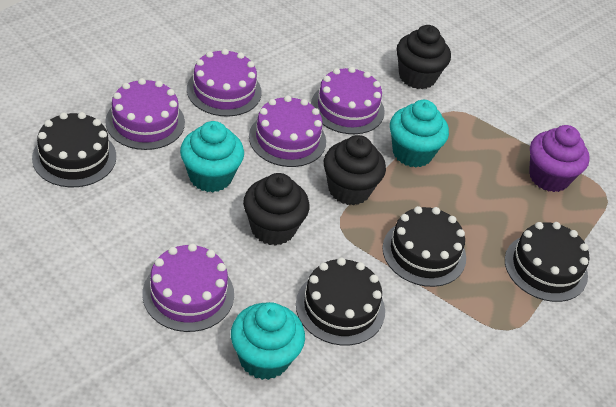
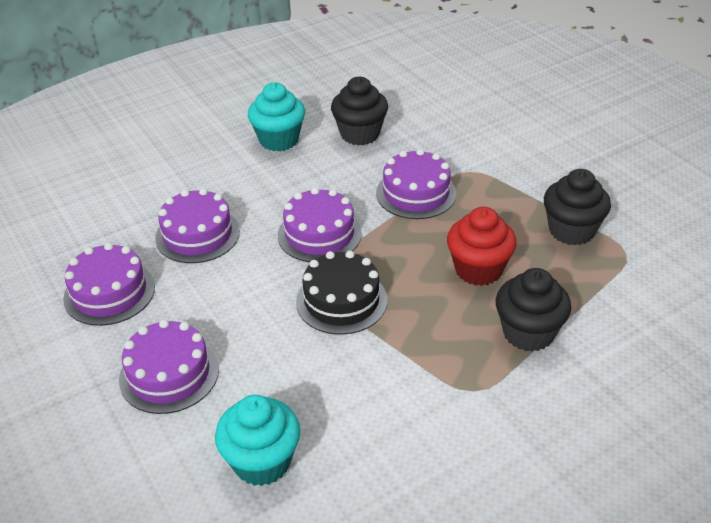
black cake: [32,112,116,187] [296,257,385,346] [382,206,466,287] [505,222,590,302] = 4 -> [296,251,387,335] = 1
purple cupcake: [529,125,590,192] = 1 -> none = 0
red cupcake: none = 0 -> [447,207,517,286] = 1
turquoise cupcake: [180,121,244,192] [231,302,305,380] [390,100,449,167] = 3 -> [215,395,301,486] [248,82,305,151] = 2

